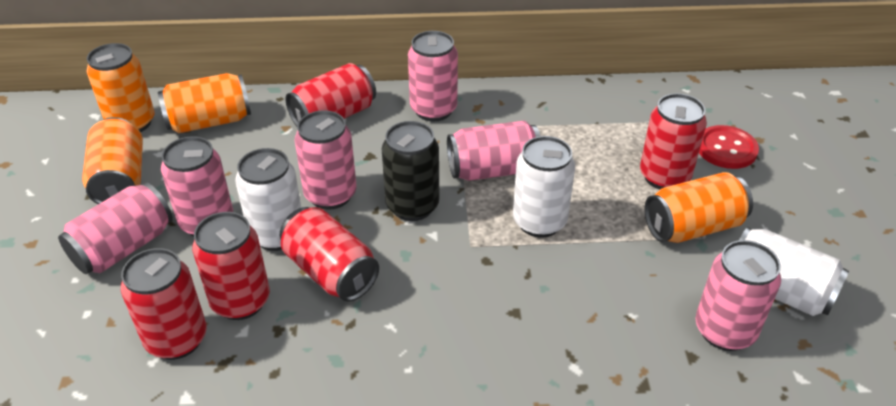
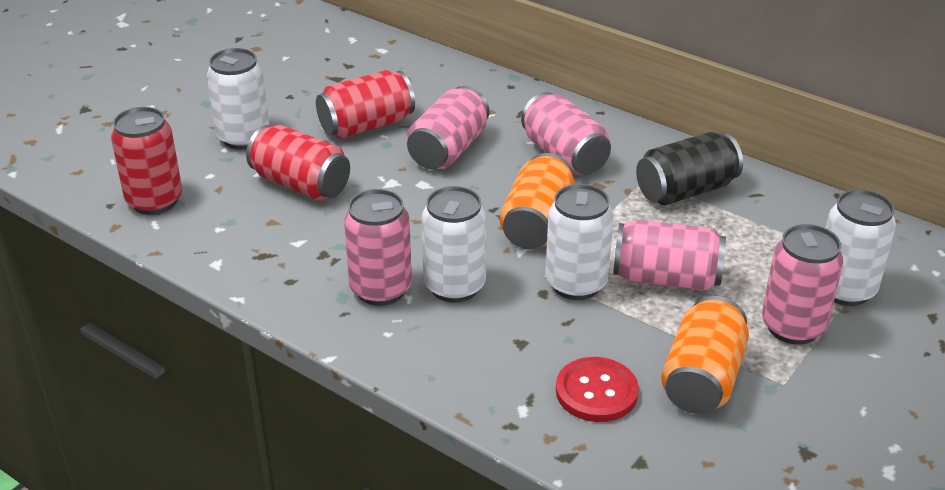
orange can: [82,117,143,204] [87,43,155,132] [158,73,251,133] [644,172,753,243] = 4 -> [500,153,575,249] [661,296,749,414] = 2
pink can: [58,182,173,274] [161,136,233,236] [295,110,356,210] [408,31,458,122] [447,121,540,181] [695,240,781,351] = 6 -> [344,189,412,306] [407,86,489,169] [521,92,611,175] [613,220,726,291] [762,224,843,344] = 5
red can: [121,248,207,360] [192,212,270,320] [280,207,379,301] [285,63,376,126] [640,93,707,189] = 5 -> [111,107,182,215] [246,125,350,201] [316,70,415,139] = 3
white can: [235,148,301,251] [513,136,575,238] [739,227,849,316] = 3 -> [207,48,269,150] [421,186,487,302] [546,184,614,300] [826,189,896,306] = 4

